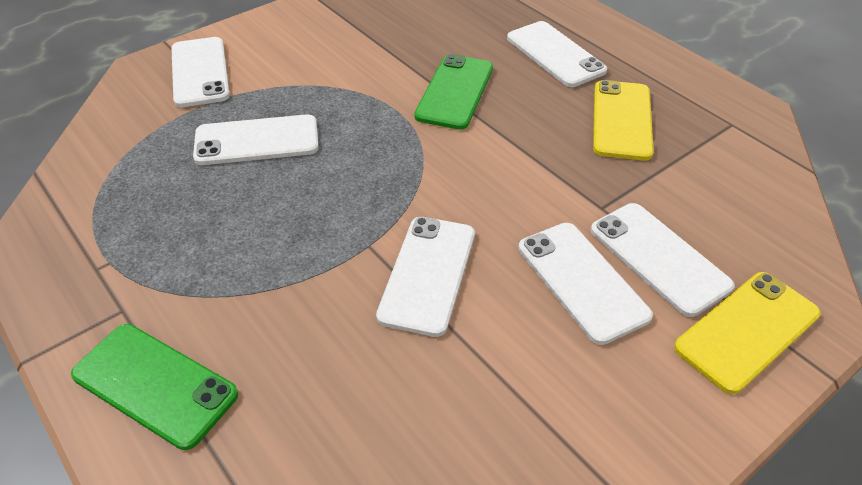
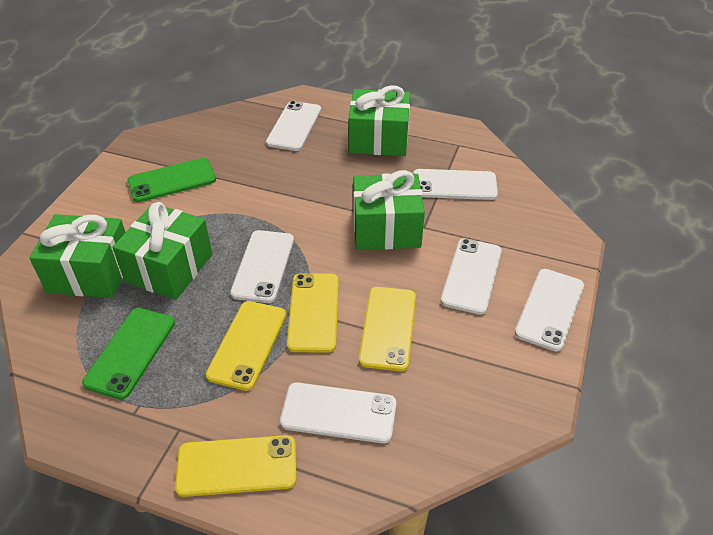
green gift: none = 0 -> [29,214,126,298] [112,202,212,300] [348,85,410,156] [353,170,425,250] = 4
yellow phone: [593,80,654,161] [674,272,820,394] = 2 -> [175,435,297,497] [206,301,286,391] [287,273,339,353] [359,287,416,371] = 4

